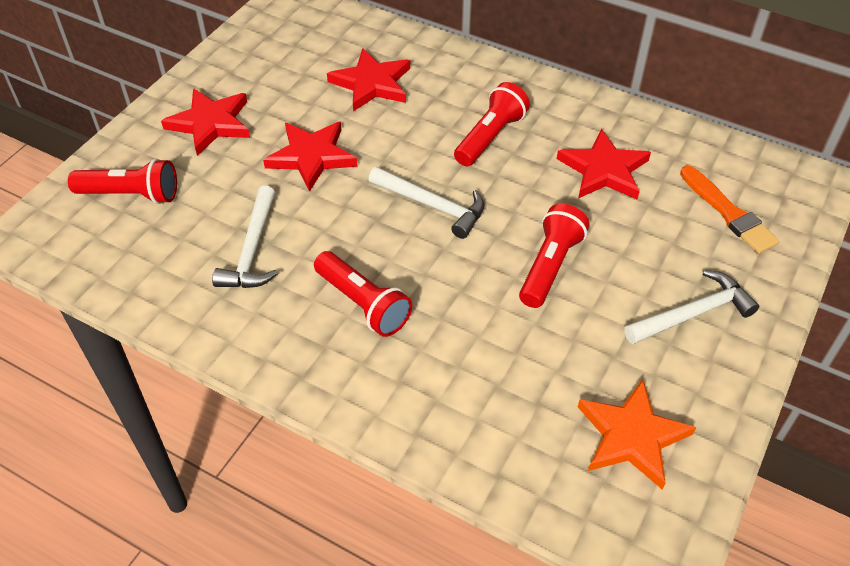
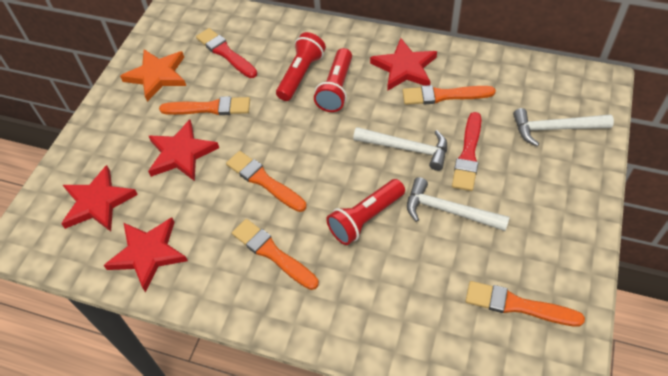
orange brush: [680,166,779,254] = 1 -> [159,96,250,115] [226,151,306,212] [232,219,319,290] [402,85,496,105] [466,281,585,327] = 5
red brush: none = 0 -> [196,28,257,78] [452,112,481,191] = 2
red flashlight: [68,159,177,204] [314,251,412,337] [454,82,530,166] [519,204,589,308] = 4 -> [276,32,326,101] [314,48,352,112] [326,179,405,245] = 3

